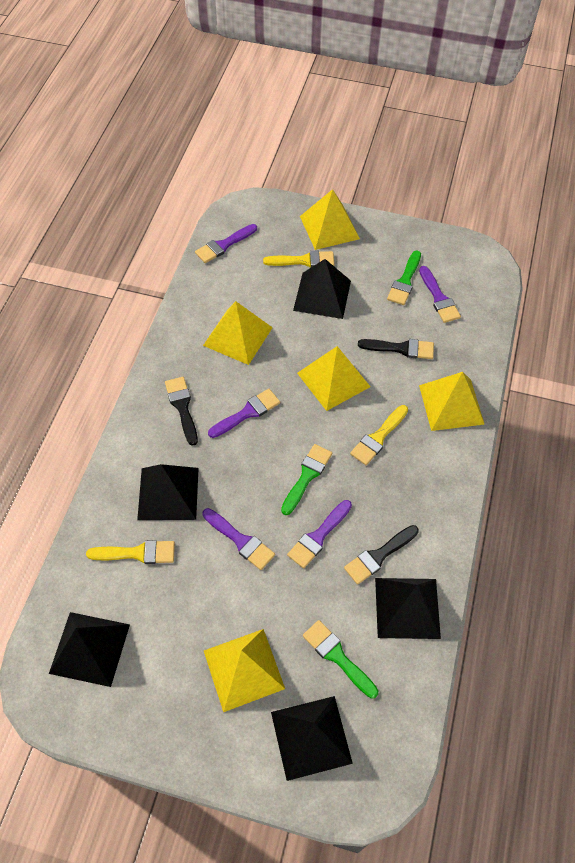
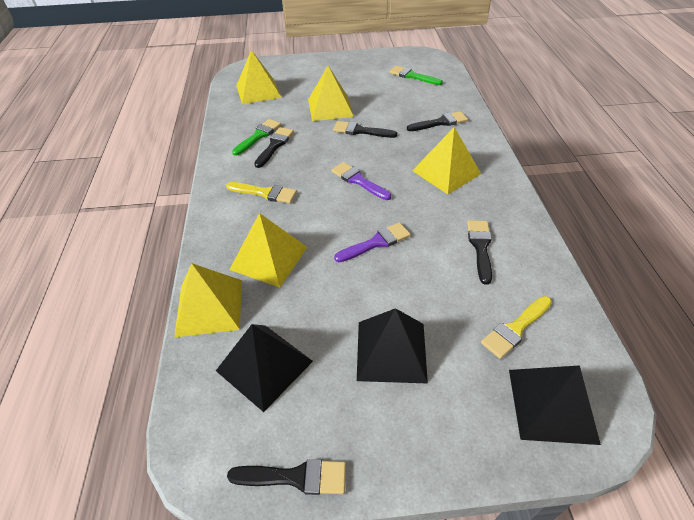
black brush: [165,377,198,446] [344,525,419,585] [358,339,434,359] = 3 -> [227,459,346,495] [254,127,294,168] [333,121,397,138] [407,111,468,131] [467,220,492,285] = 5
black pyramid: [49,612,130,687] [137,464,199,520] [271,696,353,781] [293,259,351,319] [375,578,441,639] = 5 -> [216,324,313,412] [357,308,428,383] [509,365,601,445] = 3
green brush: [281,444,332,515] [303,620,378,699] [387,250,421,305] = 3 -> [232,119,281,156] [389,66,443,85] = 2
purple brush: [195,224,257,263] [202,508,275,570] [208,389,280,438] [287,500,352,568] [419,266,461,323] = 5 -> [331,162,391,200] [334,222,411,262] = 2
yellow brush: [86,540,175,564] [263,251,335,268] [350,405,408,465] = 3 -> [226,182,297,203] [481,296,552,359] = 2

